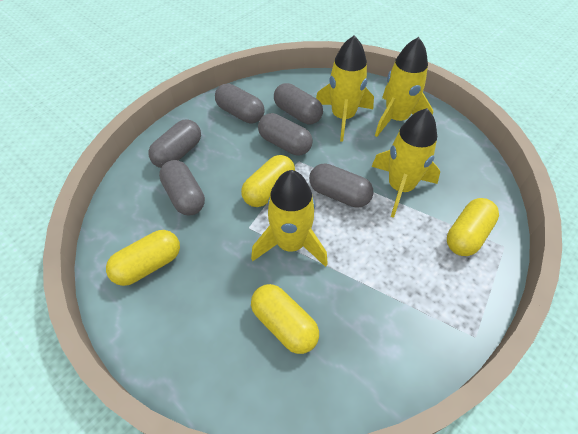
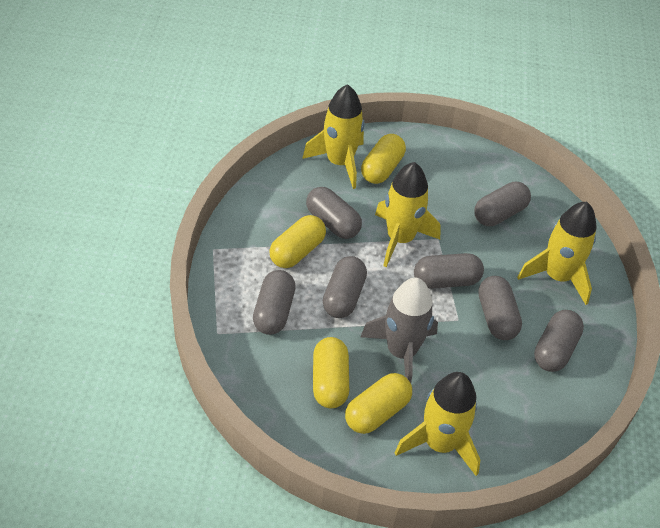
grey capsule: [148,119,201,168] [159,160,205,215] [215,83,265,124] [258,113,313,155] [274,83,323,124] [309,163,373,208] = 6 -> [253,270,296,335] [306,187,362,239] [323,256,367,318] [414,253,484,289] [474,181,531,226] [478,276,522,340] [534,310,584,372] = 7
grey rocket: none = 0 -> [361,278,438,383] = 1

